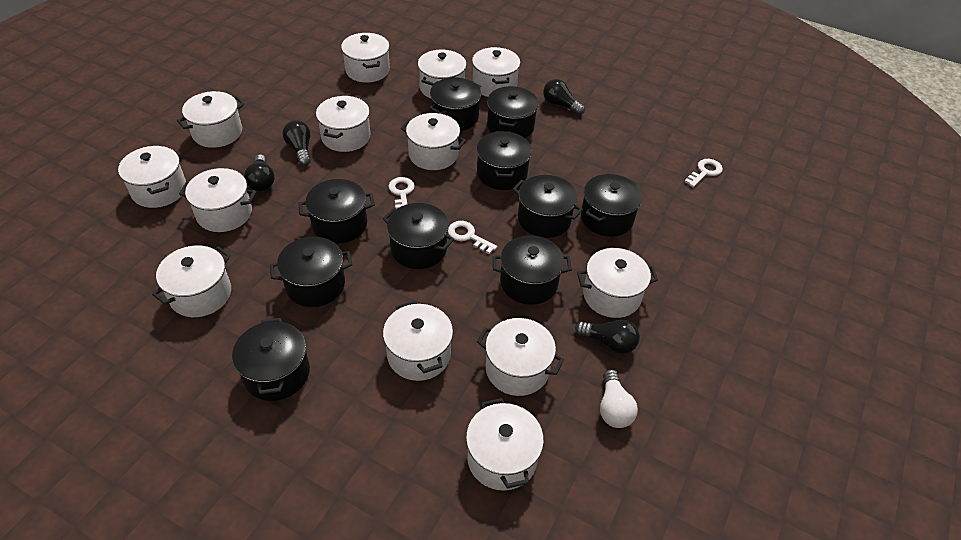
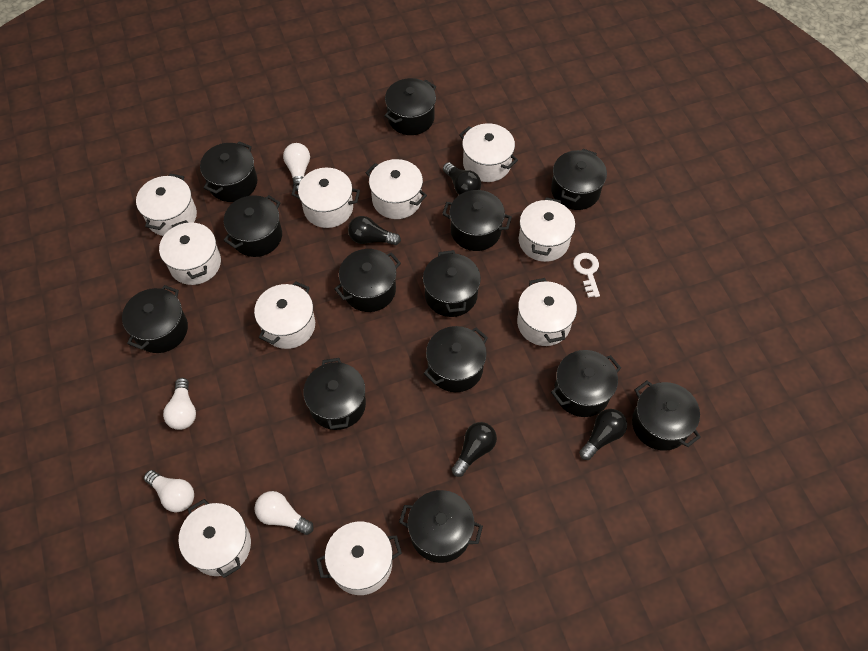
black pot: [232,318,310,401] [270,237,352,307] [298,179,375,243] [383,203,454,269] [429,77,481,131] [477,131,532,190] [487,86,539,138] [492,235,572,305] [513,175,583,238] [581,174,642,237] = 10 -> [122,285,188,353] [200,141,257,202] [223,195,282,257] [303,358,366,430] [334,249,401,312] [385,78,436,135] [399,490,483,563] [423,250,481,317] [424,326,488,392] [442,190,512,251] [551,149,607,210] [551,350,621,417] [632,380,701,451] = 13
white key: [389,177,415,209] [448,221,498,254] [684,159,723,187] = 3 -> [573,253,600,297] = 1
white light bulb: [600,369,638,428] = 1 -> [144,470,194,513] [163,378,196,430] [255,491,314,535] [283,143,310,192] = 4
white pot: [118,146,186,208] [152,245,231,317] [177,91,245,148] [179,168,256,232] [316,96,370,152] [341,33,390,83] [383,301,453,381] [401,113,466,170] [418,50,467,98] [466,398,544,491] [472,47,520,97] [477,318,564,396] [577,248,658,318] = 13 -> [136,174,197,236] [159,220,221,285] [178,499,251,578] [254,281,315,349] [291,168,360,228] [316,522,402,595] [366,159,427,219] [459,123,518,182] [517,278,577,346] [519,197,575,262] = 10

